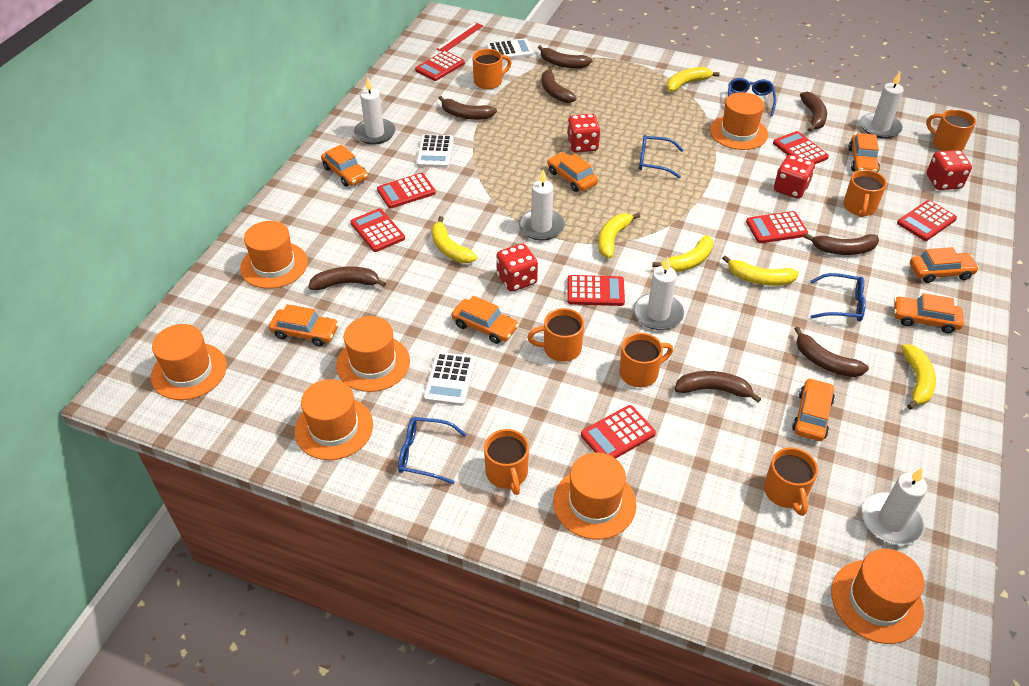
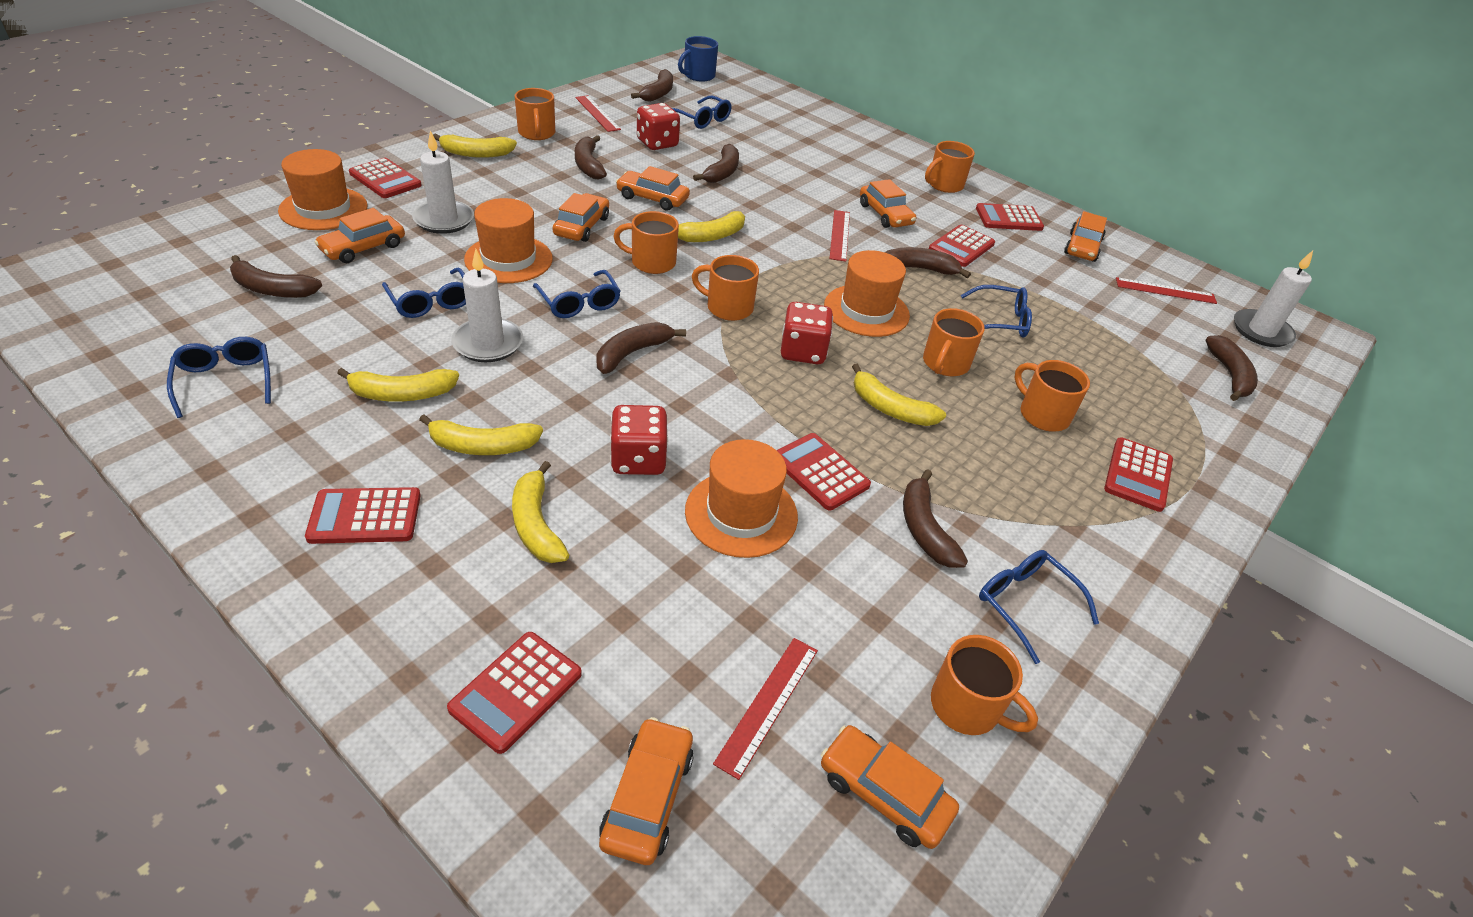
blue glasses: [398,417,466,484] [639,135,683,178] [728,78,776,116] [810,273,866,321] = 4 -> [167,337,271,418] [382,267,466,318] [533,270,620,318] [672,96,732,129] [961,285,1032,338] [979,550,1099,664] = 6
blue mug: none = 0 -> [678,36,718,82] = 1
orange car: [269,304,339,347] [321,144,368,187] [452,296,519,344] [547,152,598,192] [792,378,835,441] [848,133,880,173] [894,293,964,333] [910,247,979,283] = 8 -> [315,208,405,263] [553,193,609,242] [599,717,694,865] [616,166,690,211] [821,725,959,849] [860,179,916,228] [1064,211,1107,262] = 7
orange hat: [151,324,227,400] [240,221,308,289] [295,379,373,460] [336,316,410,392] [553,452,636,539] [710,92,768,150] [831,549,924,644] = 7 -> [278,149,368,230] [464,198,553,283] [685,439,798,558] [824,250,910,337] = 4
red calculator: [350,208,405,252] [377,173,436,208] [415,51,465,81] [567,275,625,306] [581,405,656,459] [746,211,808,243] [773,131,829,164] [897,200,957,241] = 8 -> [305,487,421,544] [349,158,422,198] [447,632,582,754] [777,433,871,510] [929,225,995,267] [976,203,1044,231] [1104,438,1173,512] = 7
red dice: [496,244,538,292] [567,114,600,153] [774,155,815,199] [927,150,972,190] = 4 -> [610,405,668,475] [637,103,680,150] [781,302,833,364] = 3
red ruler: [437,22,483,52] = 1 -> [575,95,621,132] [713,638,818,780] [829,210,850,262] [1116,277,1217,304] = 4
white calculator: [416,134,454,168] [424,352,475,406] [486,38,534,60] = 3 -> none = 0
white candle: [354,77,395,145] [519,170,565,241] [634,257,684,330] [860,71,904,139] [862,468,927,545] = 5 -> [412,130,474,234] [451,249,523,362] [1234,251,1313,347] = 3

